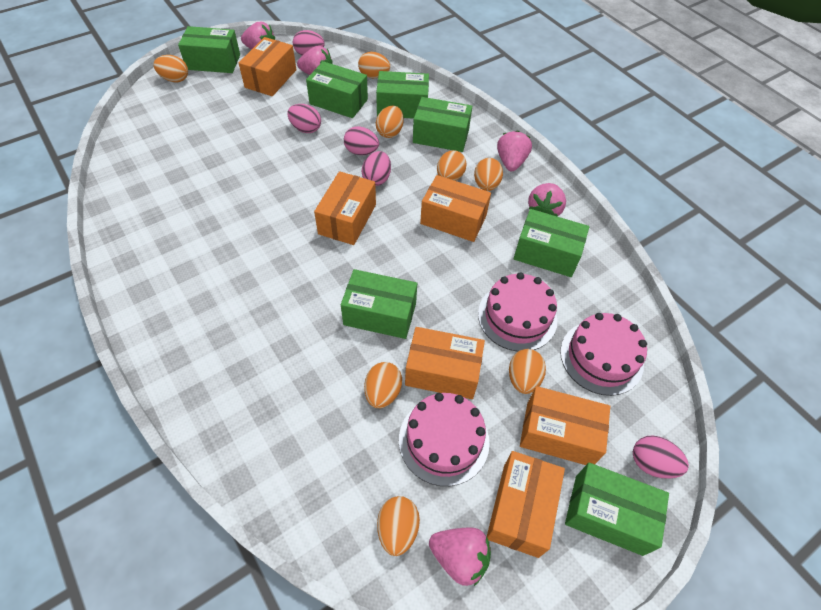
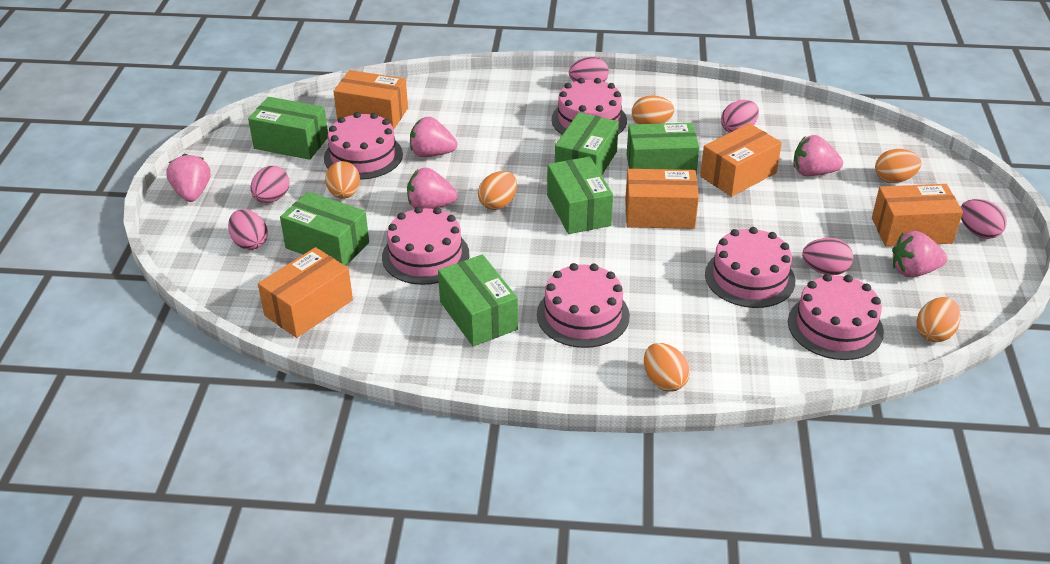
green box: [178,26,240,73] [306,61,368,118] [341,269,417,339] [376,71,429,119] [413,97,472,152] [513,209,589,277] [565,463,669,556] = 7 -> [248,97,328,160] [280,191,369,266] [438,254,518,346] [547,156,613,234] [555,112,619,175] [627,123,699,173] = 6
orange box: [239,37,296,96] [314,171,376,245] [405,327,485,399] [420,175,491,242] [487,451,565,558] [520,386,610,465] = 6 -> [258,247,353,338] [333,70,408,129] [625,169,699,229] [700,123,782,197] [872,184,963,247] = 5
orange egg: [153,55,188,82] [358,52,390,78] [364,362,402,408] [376,106,403,138] [377,496,420,556] [437,150,467,181] [474,158,503,191] [509,349,546,394] = 8 -> [325,161,360,199] [478,171,517,210] [632,95,674,124] [644,343,690,392] [875,149,922,183] [916,297,961,342] = 6
pink cake: [399,393,490,486] [478,272,558,352] [560,313,647,396] = 3 -> [324,112,403,180] [382,206,469,285] [537,263,630,348] [551,78,627,135] [705,227,795,308] [788,274,884,360] = 6
pink egg: [287,104,321,133] [293,30,325,56] [344,126,379,155] [362,151,391,186] [633,435,689,479] = 5 -> [228,209,268,250] [250,166,290,203] [569,57,609,82] [721,100,759,133] [802,238,853,275] [961,199,1007,239] = 6

